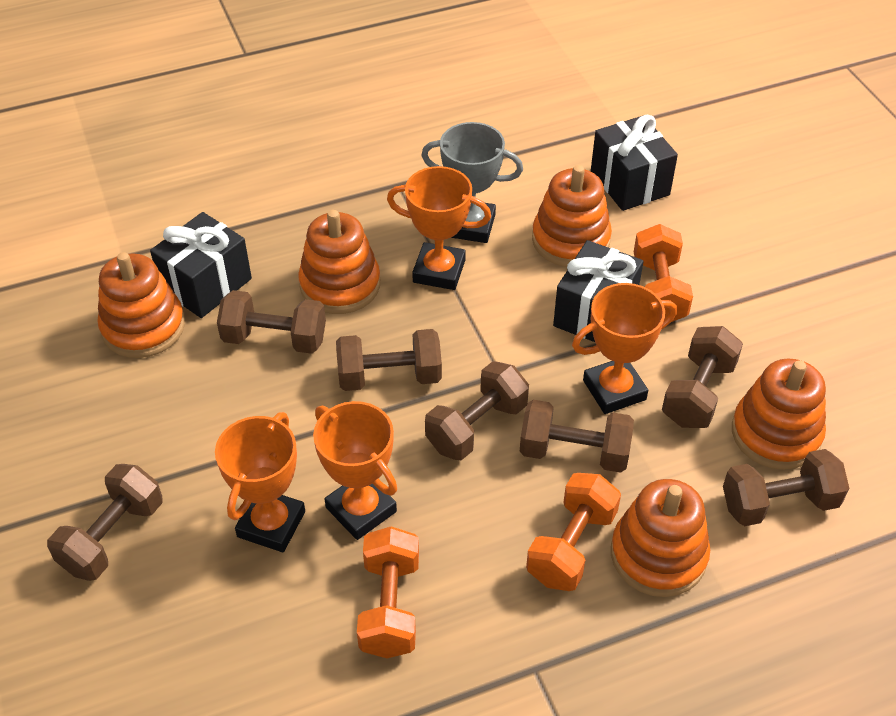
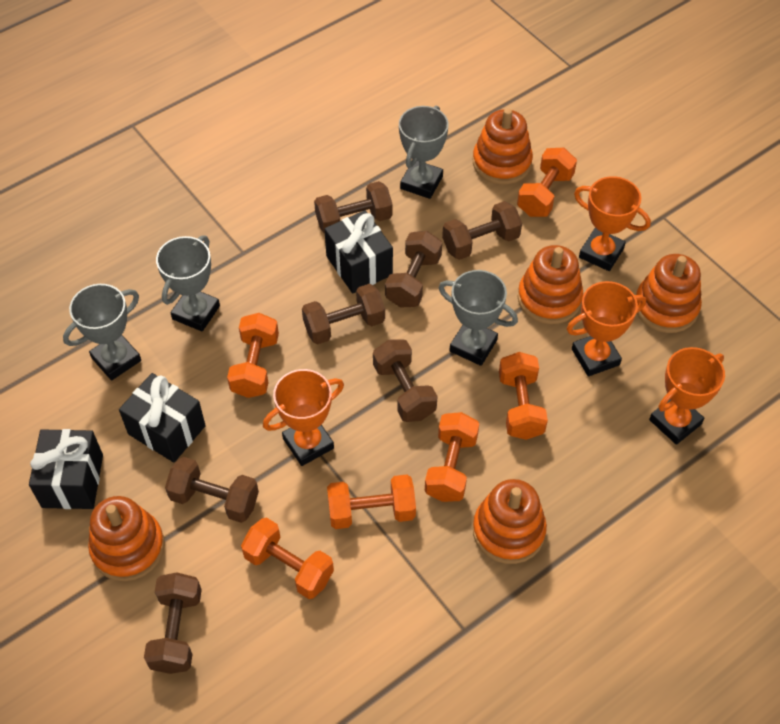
grey trophy: [421,122,523,243] = 1 -> [63,284,141,380] [156,235,220,331] [399,106,449,199] [439,270,518,366] = 4
orange dumbbell: [357,526,419,658] [526,473,621,591] [634,224,693,322] = 3 -> [227,313,279,398] [241,517,334,599] [327,475,416,529] [425,412,479,502] [499,352,548,440] [517,148,577,217] = 6

